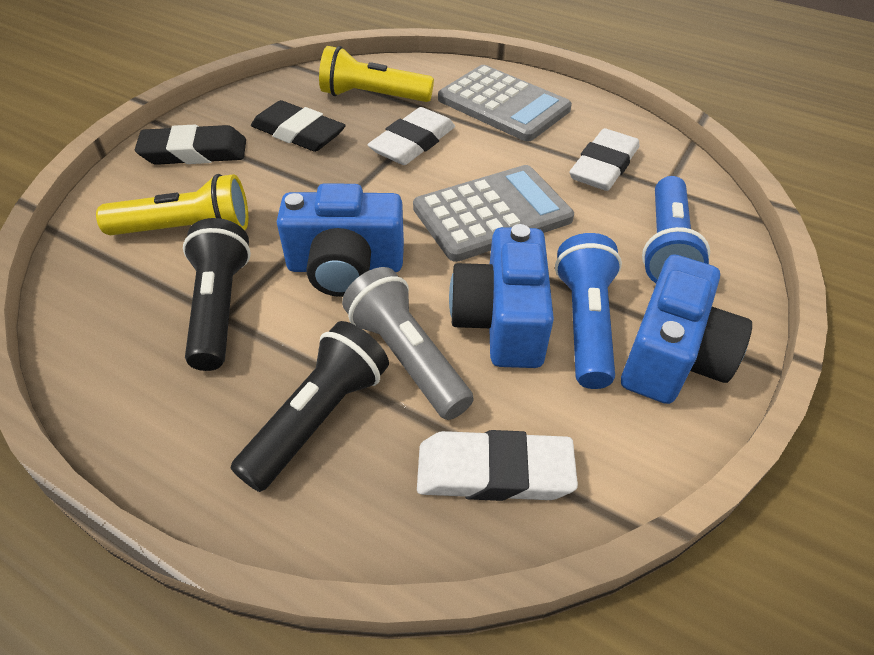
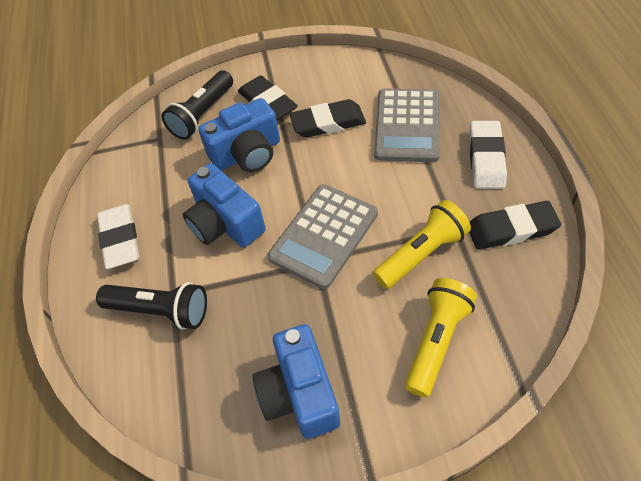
black eraser: [135,125,246,165] [251,100,346,152] = 2 -> [238,75,298,120] [289,99,366,138] [469,201,561,250] = 3
blue flashlight: [555,233,622,389] [642,176,710,283] = 2 -> none = 0
grey flashlight: [342,267,474,420] = 1 -> none = 0
white eraser: [368,107,455,165] [417,430,578,501] [569,128,639,191] = 3 -> [97,204,140,269] [469,121,507,189] = 2

